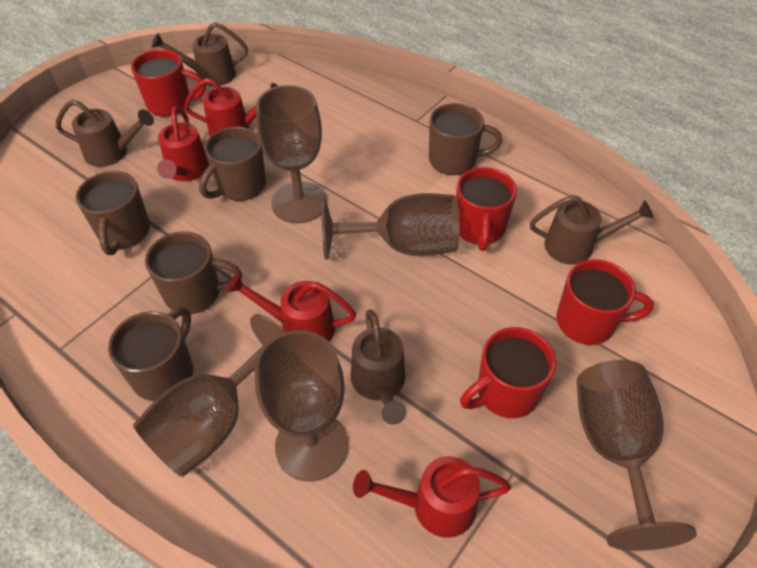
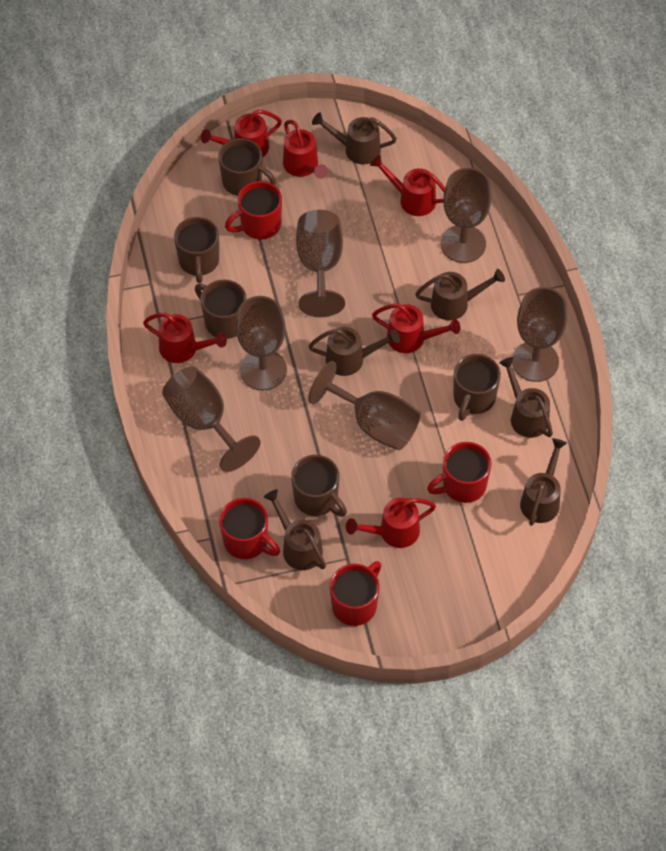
brown goblet: [133,314,285,477] [254,330,349,481] [256,85,327,223] [321,193,460,260] [577,360,697,551] = 5 -> [162,366,261,472] [236,296,287,390] [296,210,345,317] [308,361,421,451] [441,168,491,263] [512,287,567,382] = 6
brown watering can: [56,100,154,167] [151,22,248,86] [351,309,407,425] [530,195,654,265] = 4 -> [264,489,326,570] [309,327,400,376] [312,113,397,164] [415,269,505,320] [499,357,553,438] [520,438,567,526] = 6
red watering can: [157,106,209,181] [184,78,278,136] [226,273,356,342] [353,456,511,538] = 4 -> [143,313,227,363] [201,110,282,158] [283,120,328,179] [346,498,436,548] [370,155,445,216] [372,303,460,353] = 6

